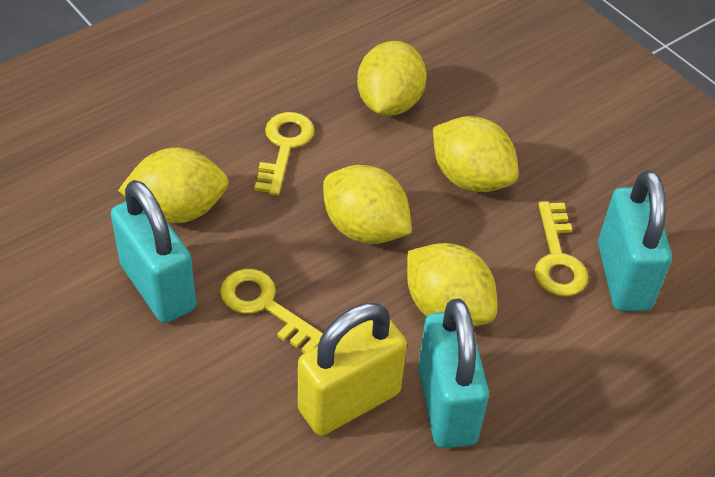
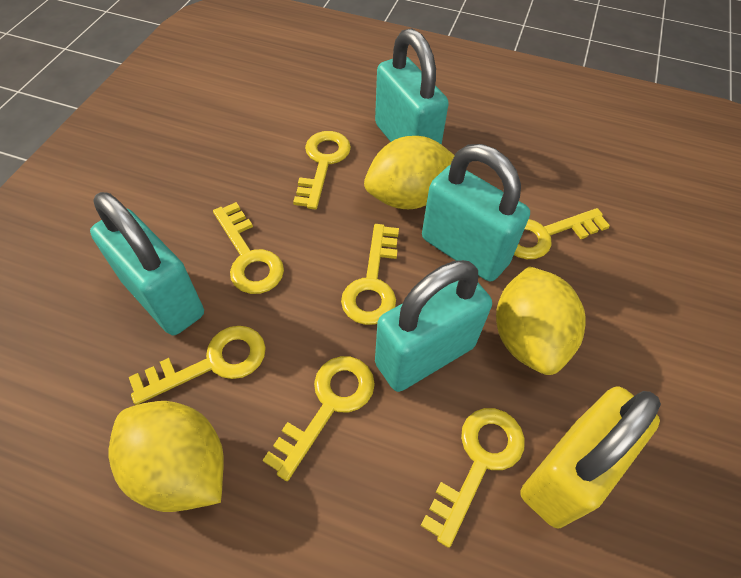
turquoise padlock: [111,180,196,323] [418,299,489,448] [598,170,672,311] = 3 -> [90,192,204,335] [375,28,449,145] [375,260,492,392] [422,144,530,282] = 4
yellow key: [220,269,323,353] [254,112,314,196] [534,201,588,297] = 3 -> [129,326,266,405] [213,202,284,294] [263,356,375,481] [293,131,351,210] [341,224,399,325] [420,408,525,548] [514,208,610,259] = 7
yellow lemon: [118,148,229,223] [323,165,412,244] [357,41,427,116] [407,243,497,327] [433,116,519,192] = 5 -> [109,401,223,512] [364,136,455,209] [496,266,586,375] = 3

